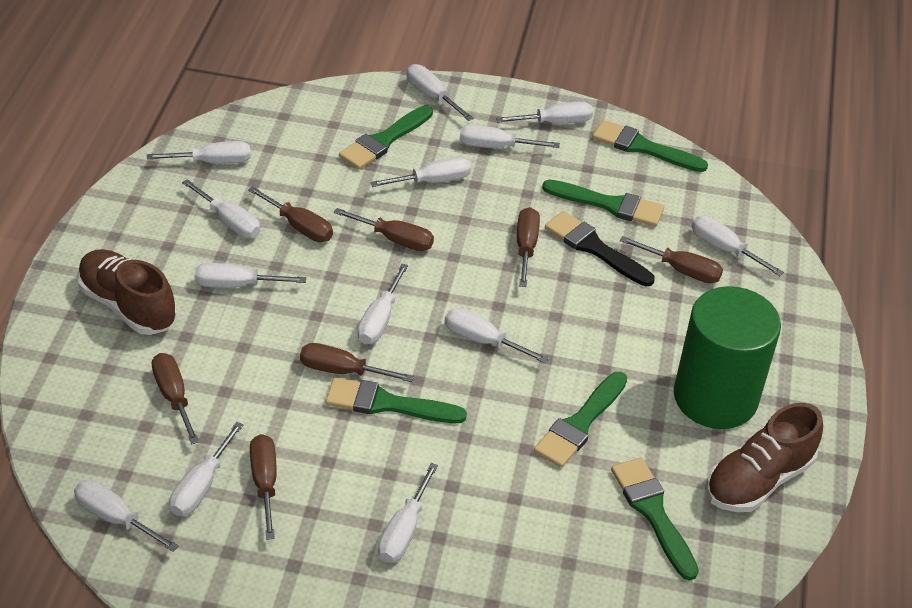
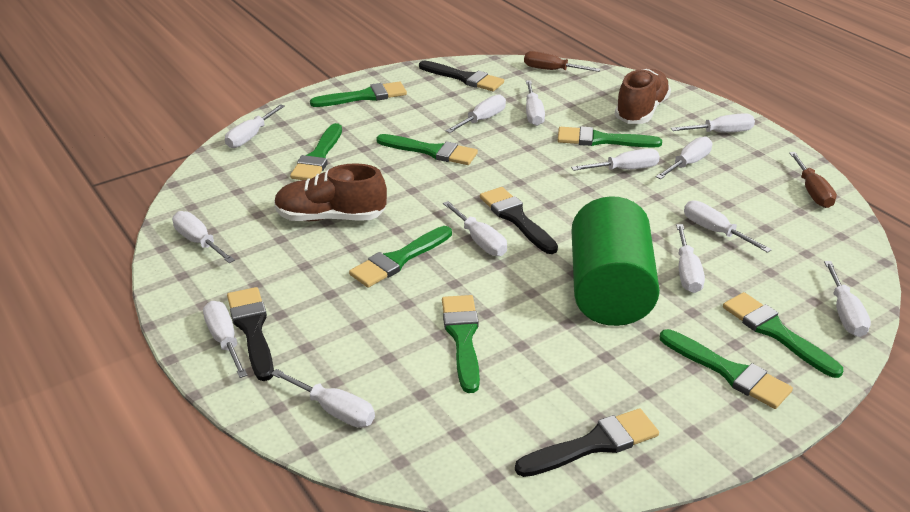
black brush: [545,211,655,286] = 1 -> [227,287,274,381] [419,60,504,91] [480,187,558,254] [515,408,659,477] = 4
brown screwdriver: [152,353,199,444] [248,186,333,242] [250,434,277,540] [300,343,414,382] [334,208,434,251] [517,207,540,287] [620,236,723,284] = 7 -> [524,51,601,72] [789,152,837,208] = 2
green brush: [326,377,467,423] [339,105,433,170] [534,372,627,468] [542,180,664,227] [592,120,708,172] [611,457,699,581] = 6 -> [290,123,342,180] [310,81,407,107] [349,226,452,288] [376,134,478,165] [442,295,480,393] [558,126,662,148] [660,329,793,409] [723,292,843,378] = 8

